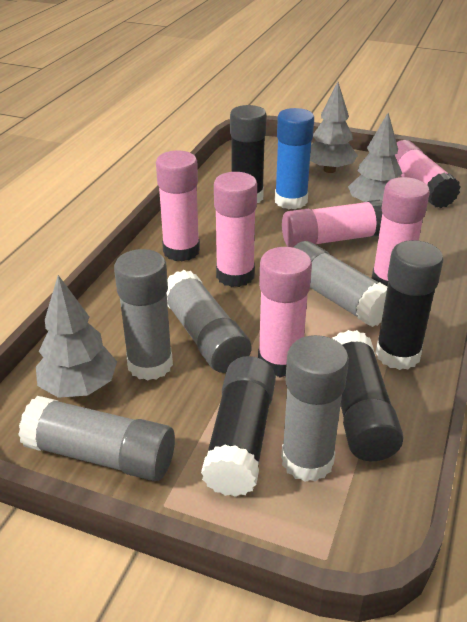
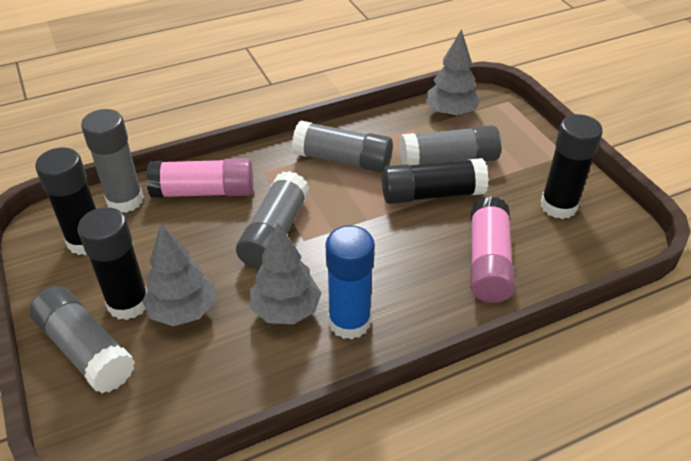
pink glue stick: [156,151,200,261] [214,172,257,287] [258,247,312,378] [282,200,383,247] [372,177,430,286] [395,140,461,208] = 6 -> [146,158,253,198] [470,196,515,303] = 2

